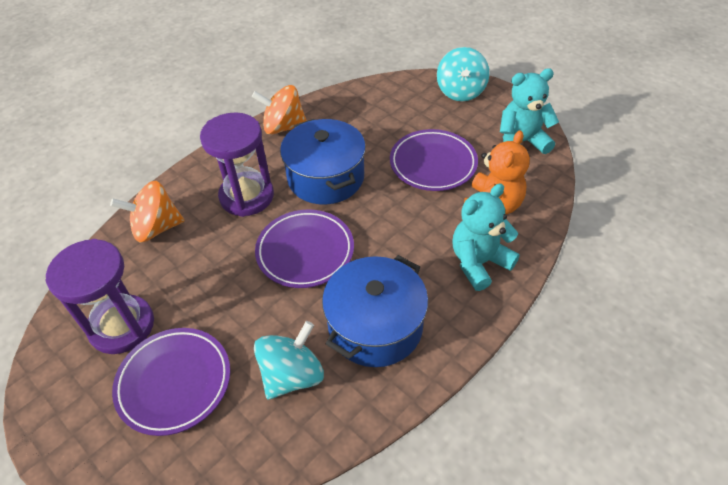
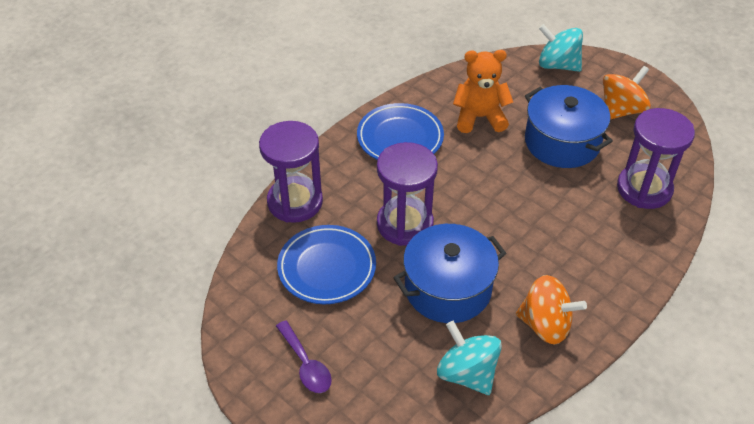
blue plate: none = 0 -> [277,225,376,304] [357,103,444,160] = 2
purple hourglass: [46,239,154,354] [200,112,274,217] = 2 -> [259,121,323,223] [377,142,438,246] [617,108,695,209] = 3
purple plate: [112,328,230,436] [255,209,354,288] [390,129,478,191] = 3 -> none = 0
purple spoon: none = 0 -> [276,320,332,393] = 1
turquoise teddy bear: [452,183,520,291] [500,68,559,154] = 2 -> none = 0

